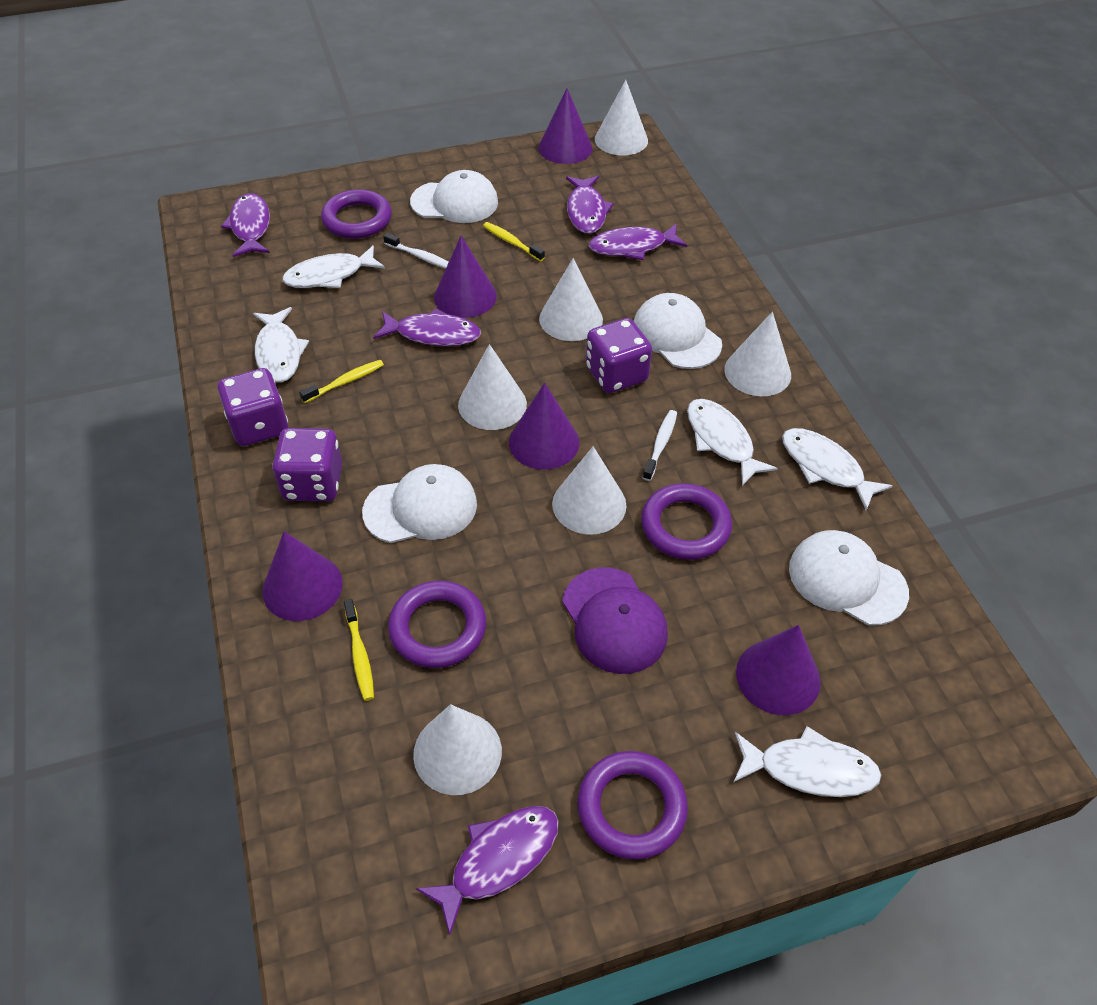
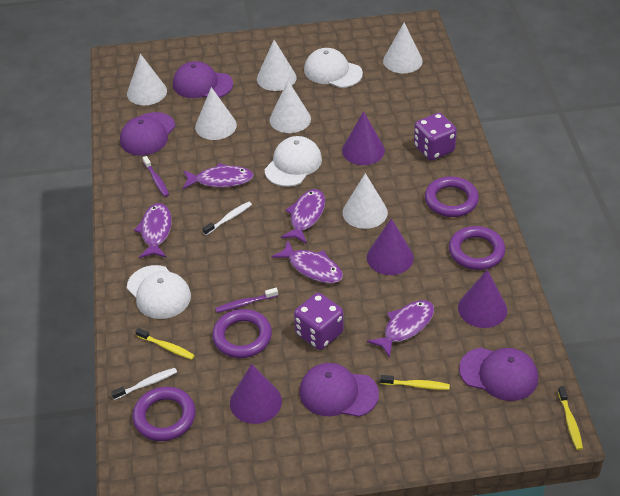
purple cap: [562,567,668,674] = 1 -> [120,112,175,155] [173,61,233,98] [299,363,379,417] [459,348,538,401] = 4
purple cone: [262,531,343,621] [434,236,497,318] [509,383,579,470] [539,88,593,164] [736,625,821,715] = 5 -> [230,364,282,424] [342,111,385,165] [367,218,414,275] [458,270,507,328] = 4
purple dice: [218,368,288,446] [272,428,342,501] [586,318,652,393] = 3 -> [294,293,344,350] [414,113,457,160] = 2
purple toothbrush: none = 0 -> [143,156,169,197] [215,288,278,313] = 2
white cap: [362,464,477,543] [410,170,498,223] [634,293,722,369] [789,530,909,625] = 4 -> [127,265,191,319] [265,136,322,187] [304,48,363,88] = 3
white fish: [253,307,309,383] [282,245,385,288] [687,399,778,486] [734,726,882,797] [782,428,893,511] = 5 -> none = 0

